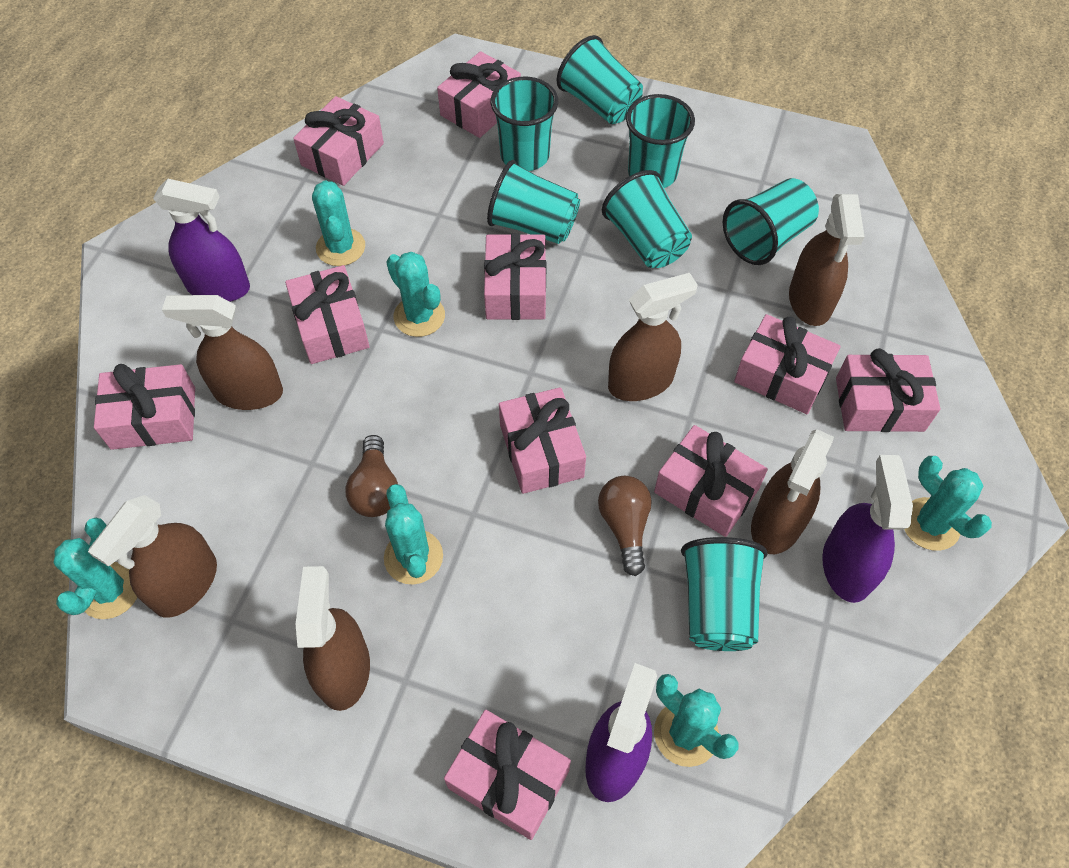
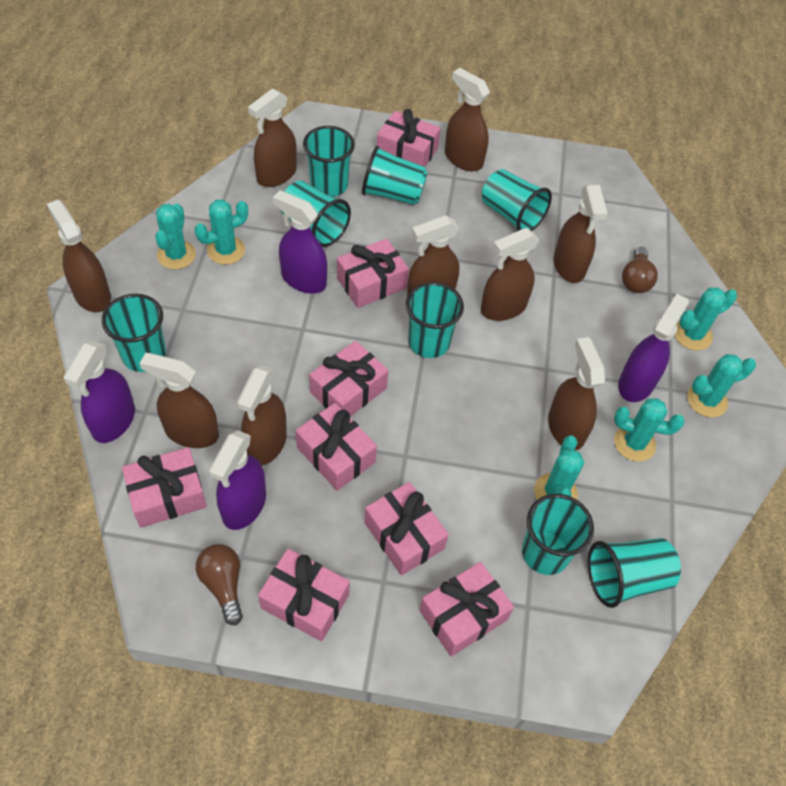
brown spray bottle: [88,495,217,618] [162,295,283,410] [296,566,370,711] [608,273,698,401] [751,429,834,554] [789,194,865,326] = 6 -> [47,200,111,312] [139,353,219,448] [237,366,287,466] [248,89,297,187] [407,215,459,296] [445,68,490,171] [481,228,540,321] [548,337,605,451] [554,185,608,283] = 9
pink gift: [94,364,195,450] [285,265,370,364] [293,96,384,186] [437,51,521,138] [444,710,571,840] [484,233,546,320] [499,387,586,494] [654,425,768,537] [734,314,840,414] [836,348,940,432] = 10 -> [122,447,207,528] [258,548,350,642] [296,403,377,491] [309,341,388,416] [337,239,409,308] [364,482,449,576] [377,109,441,167] [420,562,514,657] = 8
purple spray bottle: [153,179,250,302] [585,663,657,802] [822,455,913,603] = 3 -> [64,341,135,443] [209,431,266,530] [273,190,327,294] [618,294,689,402] = 4
turquoise cup: [487,160,580,244] [490,77,558,171] [557,35,643,124] [602,170,692,268] [626,94,695,188] [681,537,767,651] [723,178,819,265] = 7 -> [101,294,166,372] [281,181,351,247] [303,126,355,197] [362,146,428,205] [406,282,464,358] [482,169,552,231] [522,494,594,575] [588,538,681,608] = 8

